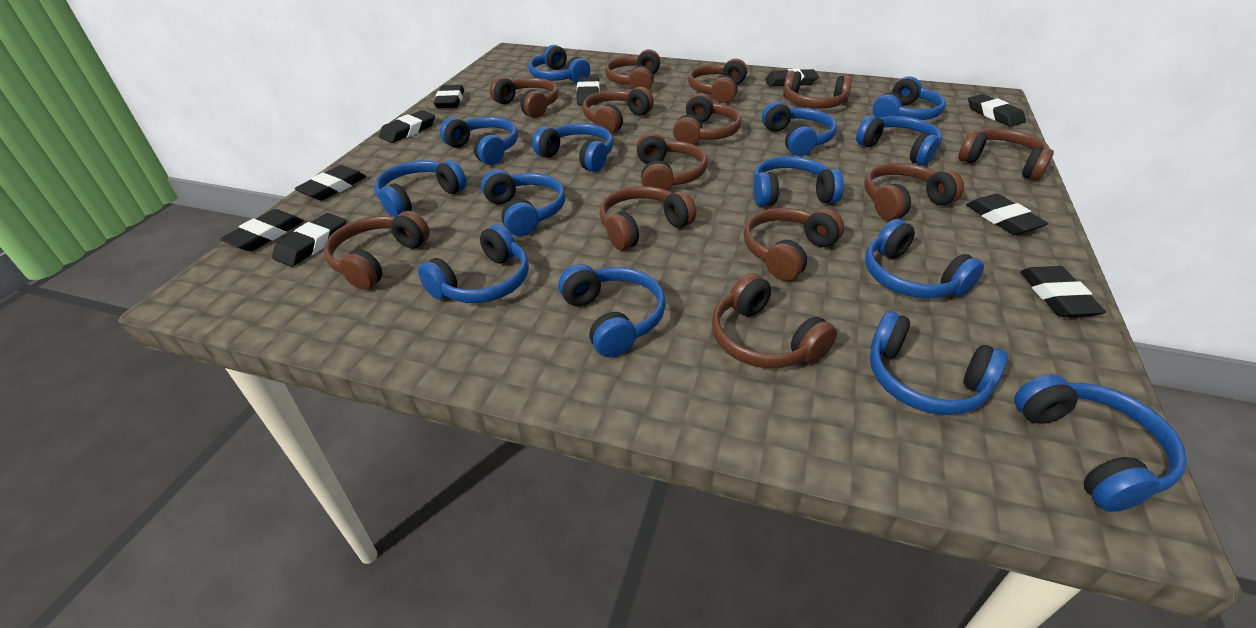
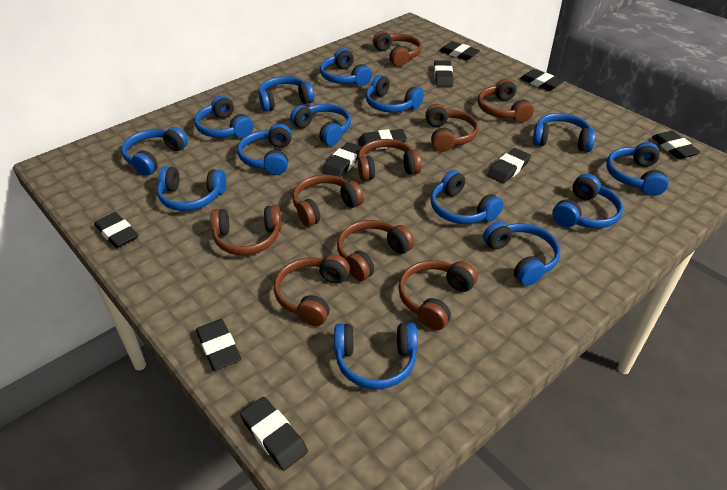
brown headphones: [324,211,430,290] [489,77,558,118] [582,87,654,134] [600,186,696,250] [605,49,661,90] [636,132,707,191] [673,93,741,145] [688,58,747,103] [712,273,837,368] [744,208,844,281] [783,70,852,108] [864,163,964,220] [958,128,1054,181] = 13 -> [210,205,281,255] [274,254,350,326] [292,175,364,227] [337,220,415,281] [358,139,421,181] [373,31,422,67] [398,260,478,330] [425,104,479,152] [478,79,534,123] = 9

